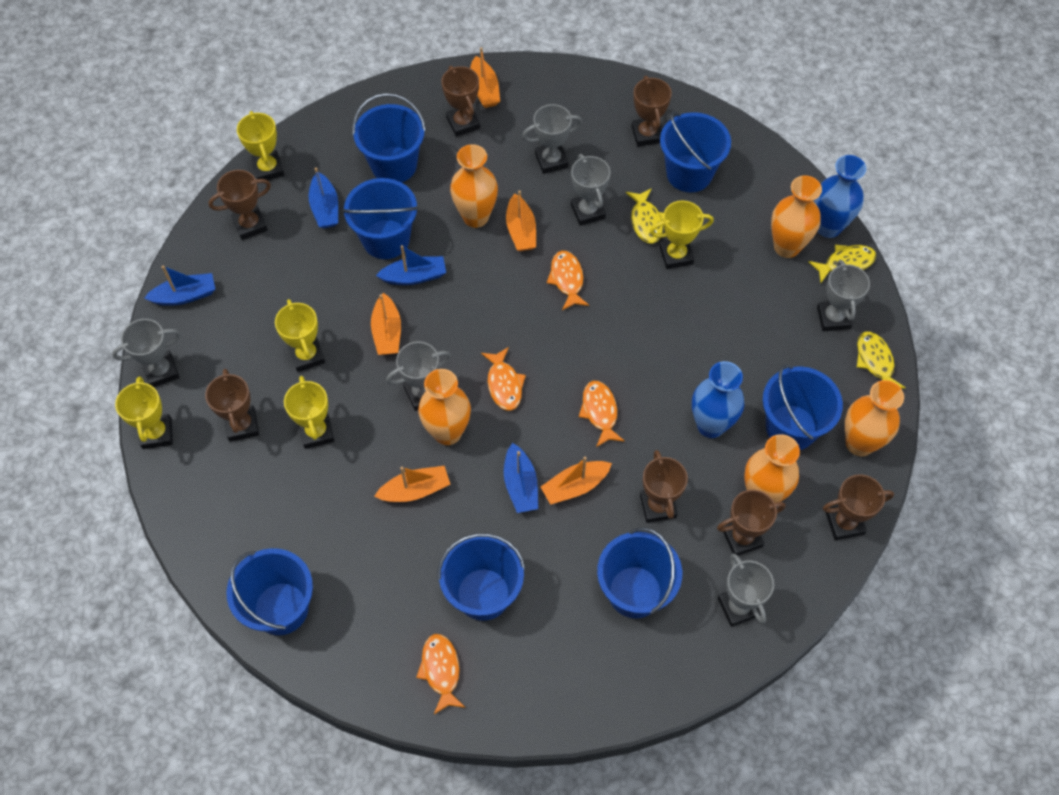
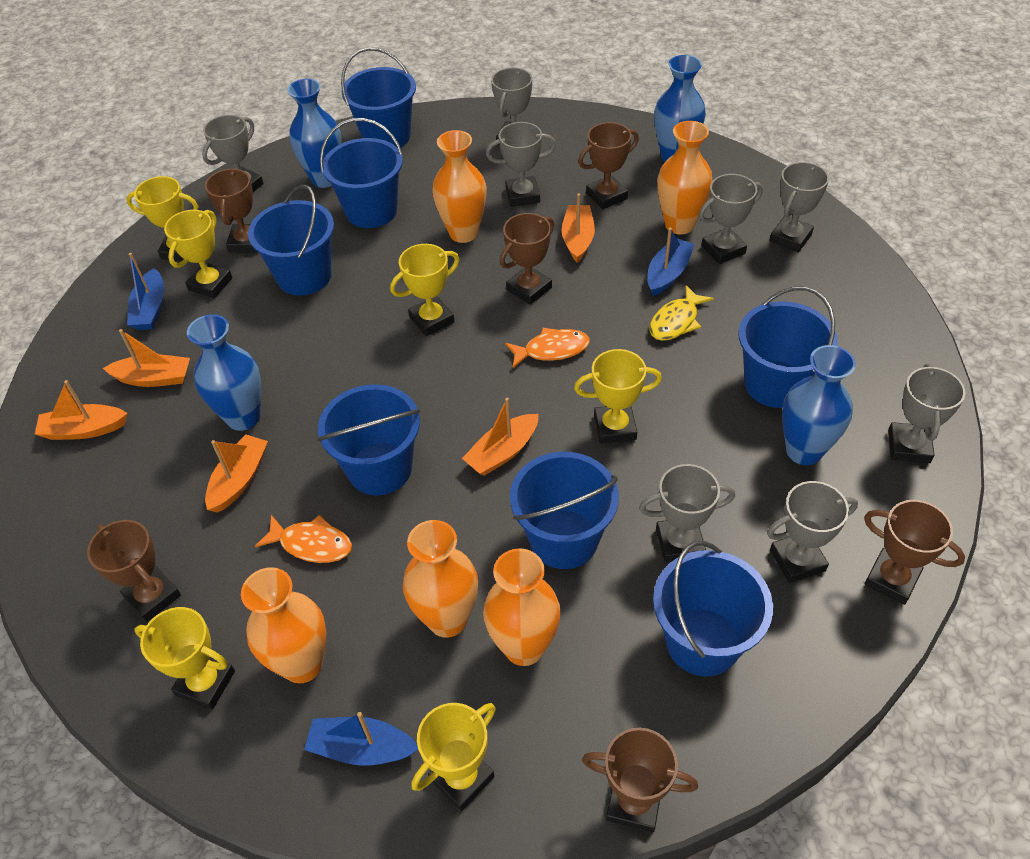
blue boat: [144,266,215,306] [309,168,338,228] [376,245,446,285] [504,443,538,513] = 4 -> [127,253,164,330] [304,712,418,765] [647,227,695,296] = 3
blue vase: [692,361,744,438] [814,155,866,238] = 2 -> [187,314,261,431] [287,79,342,188] [654,55,706,162] [782,345,856,465] = 4
brown trophy: [205,369,259,442] [209,170,271,240] [441,66,480,137] [631,76,672,147] [640,450,688,523] [717,490,786,556] [823,474,894,540] = 7 -> [87,520,181,622] [205,168,259,253] [500,213,554,305] [578,122,639,209] [582,728,698,832] [864,500,965,605] = 6
grey trophy: [112,319,181,387] [386,341,451,411] [522,104,582,174] [571,154,610,226] [718,553,774,627] [817,260,870,331] = 6 -> [202,115,264,192] [486,122,556,207] [491,67,532,145] [639,464,735,563] [699,174,763,264] [767,481,858,583] [770,162,829,252] [888,364,965,463] = 8
orange fish: [416,634,466,714] [481,347,526,411] [547,251,589,310] [579,381,625,447] = 4 -> [255,515,352,563] [505,328,590,368] = 2
yellow fish: [626,188,664,244] [809,245,876,283] [857,332,906,389] = 3 -> [649,285,714,341] = 1
yellow trophy: [115,377,173,449] [237,111,285,180] [275,299,325,372] [284,376,334,449] [650,201,714,269] = 5 -> [126,176,198,260] [135,607,235,709] [164,210,232,298] [390,244,460,336] [411,703,496,811] [574,349,662,444] = 6

